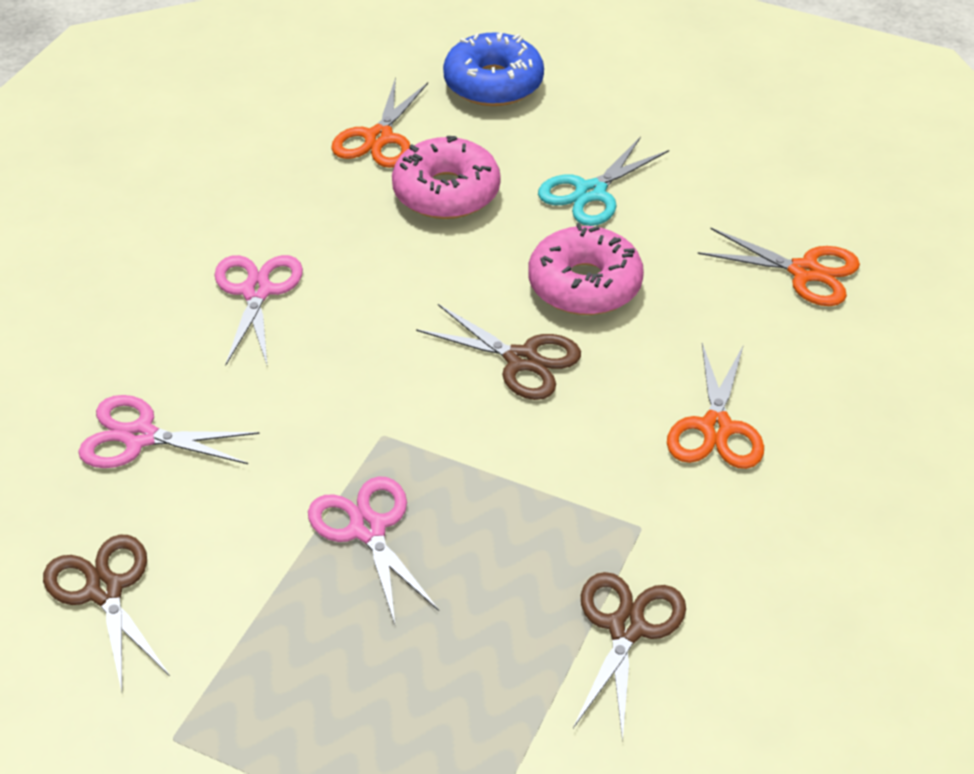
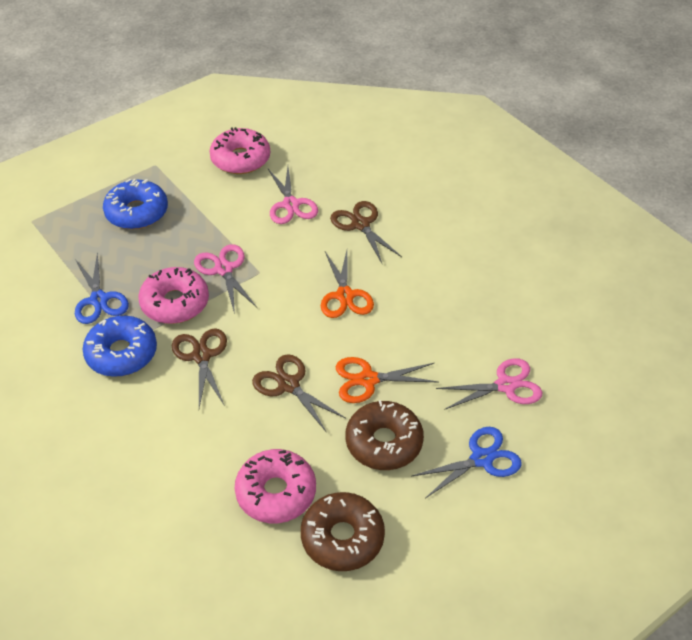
blue donut: [443,32,544,106] = 1 -> [83,316,157,377] [103,179,168,229] = 2
blue scissors: none = 0 -> [75,252,129,324] [412,427,522,498] = 2
brown donut: none = 0 -> [301,492,385,571] [345,400,424,470] = 2
orange scissors: [331,78,428,168] [667,343,764,469] [698,228,860,306] = 3 -> [321,250,374,318] [336,357,438,403] = 2
pink donut: [392,136,501,219] [528,223,644,315] = 2 -> [138,267,209,324] [209,127,270,174] [235,449,316,523] = 3
turquoise scissors: [538,137,669,226] = 1 -> none = 0

